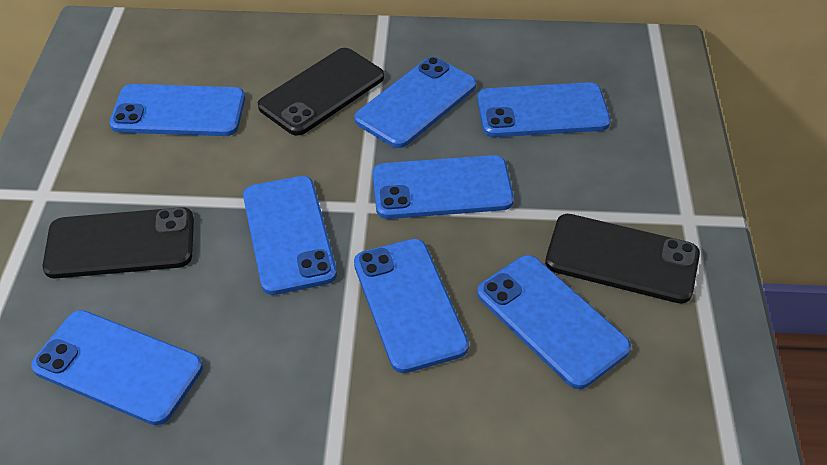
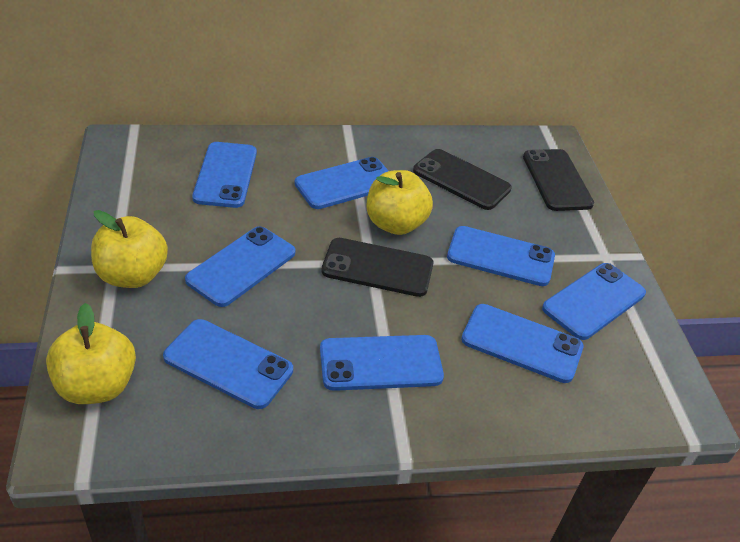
yellow apple: none = 0 -> [46,303,136,404] [91,210,168,288] [367,170,433,235] = 3

